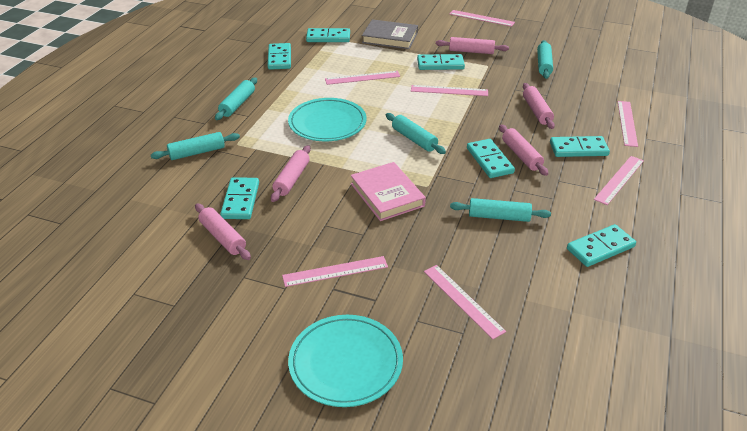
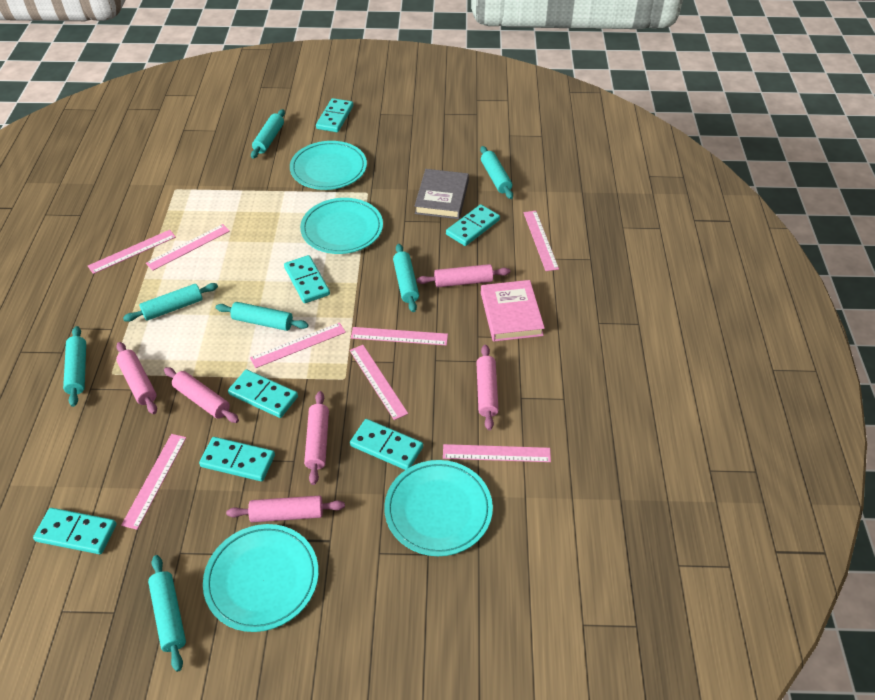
pink rolling pin: [195,203,251,260] [271,145,311,202] [436,37,509,54] [499,125,549,176] [523,83,555,129] = 5 -> [116,342,157,414] [164,367,239,423] [226,495,345,522] [304,391,329,485] [417,264,510,287] [476,345,499,430] = 6
pink ruler: [282,256,388,287] [325,71,400,85] [411,85,488,96] [424,265,506,339] [450,10,515,27] [594,156,644,205] [618,101,638,147] = 7 -> [88,230,176,274] [121,434,186,530] [146,224,230,271] [250,322,346,368] [350,345,408,420] [351,327,448,346] [443,444,551,462] [523,211,559,271] = 8
turquoise plate: [288,98,367,141] [288,315,403,407] = 2 -> [203,524,319,632] [290,141,367,190] [300,198,383,254] [384,460,493,556] = 4
turquoise rolling pin: [151,132,240,160] [215,78,257,120] [386,113,446,154] [450,198,551,222] [537,40,553,79] = 5 -> [63,326,86,407] [123,283,218,322] [148,555,186,672] [216,302,308,331] [251,109,285,159] [393,244,419,312] [480,146,513,199] = 7

